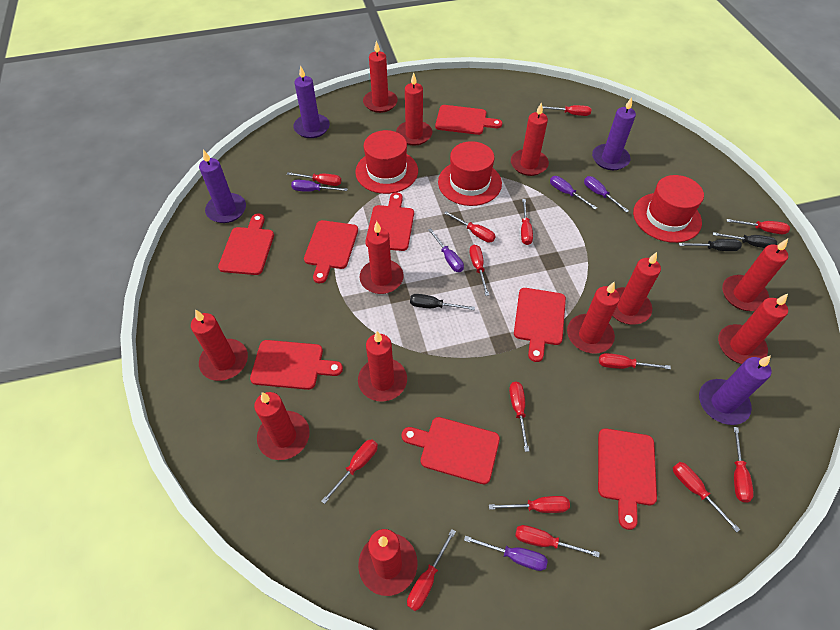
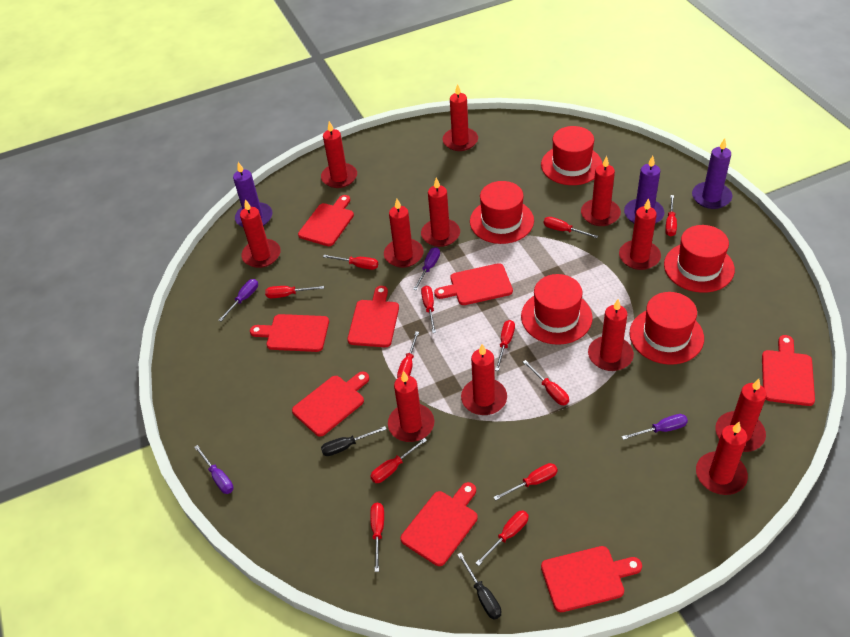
black screwdriver: [410,294,475,310] [679,239,742,251] [713,232,777,248] = 3 -> [321,426,386,456] [457,553,501,620] = 2
purple candle: [199,150,246,223] [293,65,330,138] [592,97,636,170] [699,355,772,425] = 4 -> [233,162,272,227] [624,156,664,224] [692,138,732,209] = 3
purple screwdriver: [291,180,348,192] [428,229,464,272] [464,536,548,571] [550,176,597,209] [584,176,629,213] = 5 -> [194,445,234,494] [218,279,258,321] [413,247,440,290] [622,414,688,440] = 4
red hat: [355,130,418,194] [438,141,502,206] [633,175,704,243] = 3 -> [470,181,534,244] [521,274,593,345] [541,126,602,185] [629,292,704,365] [664,225,735,293] = 5
red screwdriver: [287,172,341,186] [321,439,378,504] [407,529,456,611] [444,211,496,242] [469,245,489,296] [489,496,570,513] [509,382,529,452] [515,525,600,557] [521,199,533,245] [542,105,591,116] [599,353,671,369] [673,462,740,532] [726,219,790,234] [734,427,754,502] = 14 -> [265,286,324,298] [323,255,378,270] [370,438,427,483] [370,503,384,572] [397,331,419,378] [421,286,436,333] [476,510,529,566] [493,463,557,501] [495,320,515,371] [523,360,569,405] [544,217,598,238] [665,195,677,237] = 12

